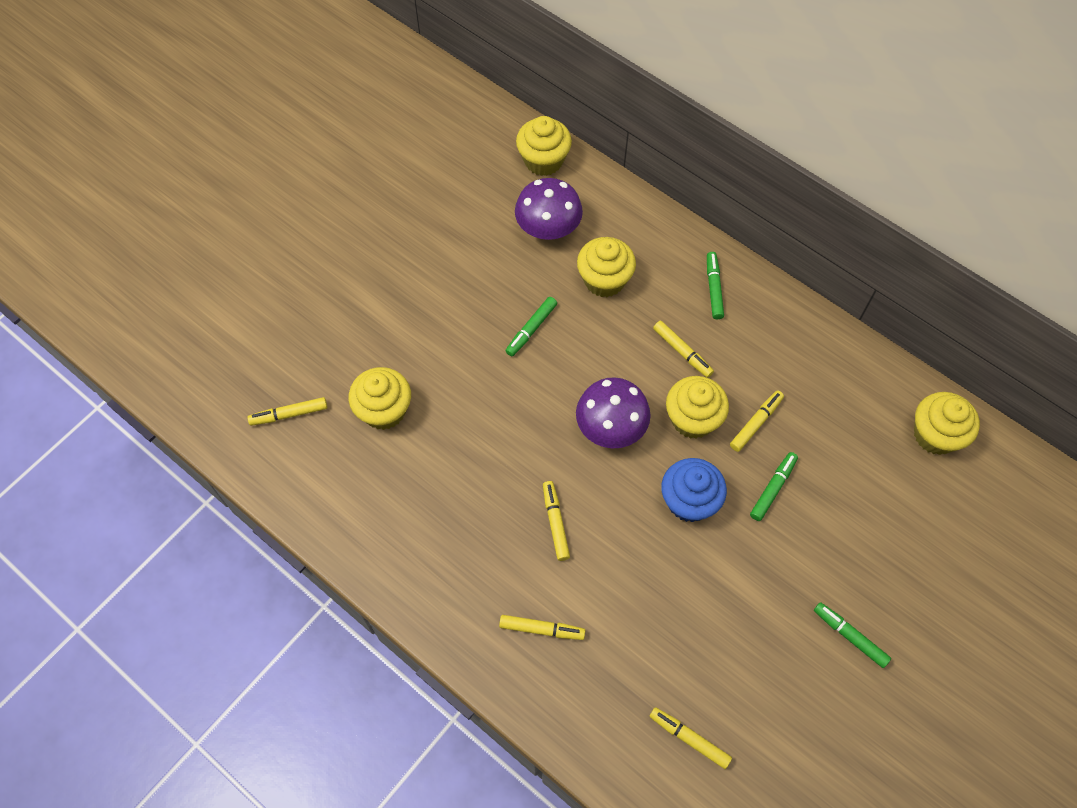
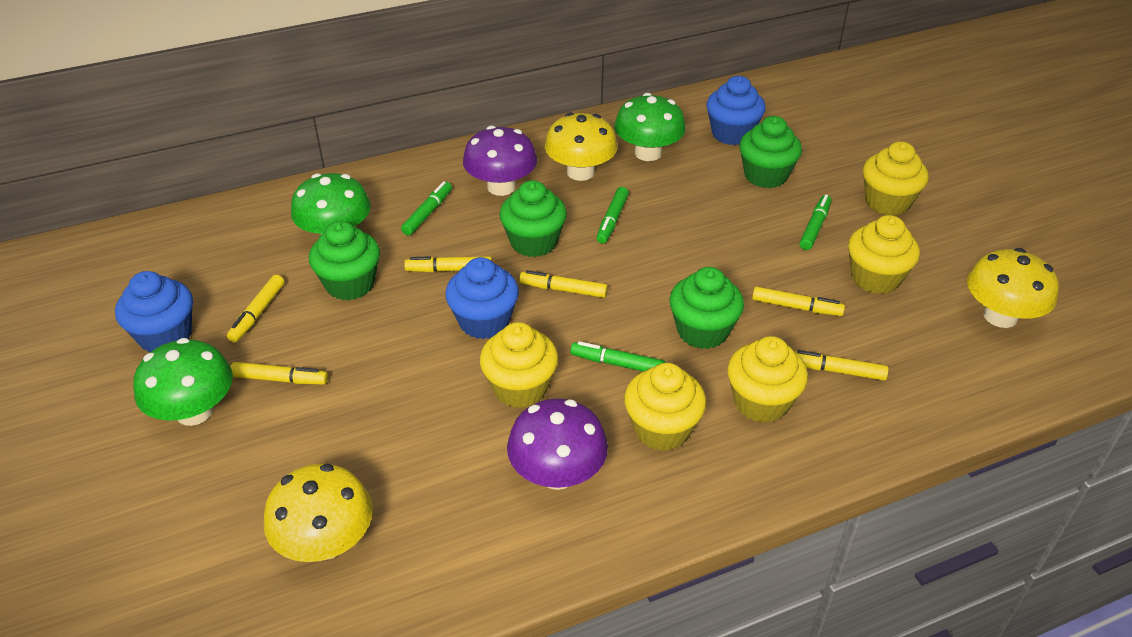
blue cupcake: [661,458,727,522] = 1 -> [115,271,193,352] [445,257,519,339] [706,76,766,145] = 3
green cupcake: none = 0 -> [309,221,380,300] [499,180,567,257] [669,267,744,349] [739,116,802,188] = 4
green mushroom: none = 0 -> [133,338,233,426] [291,173,371,234] [614,93,686,161] = 3
yellow mushroom: none = 0 -> [264,464,373,562] [545,112,618,181] [967,248,1059,328] = 3

